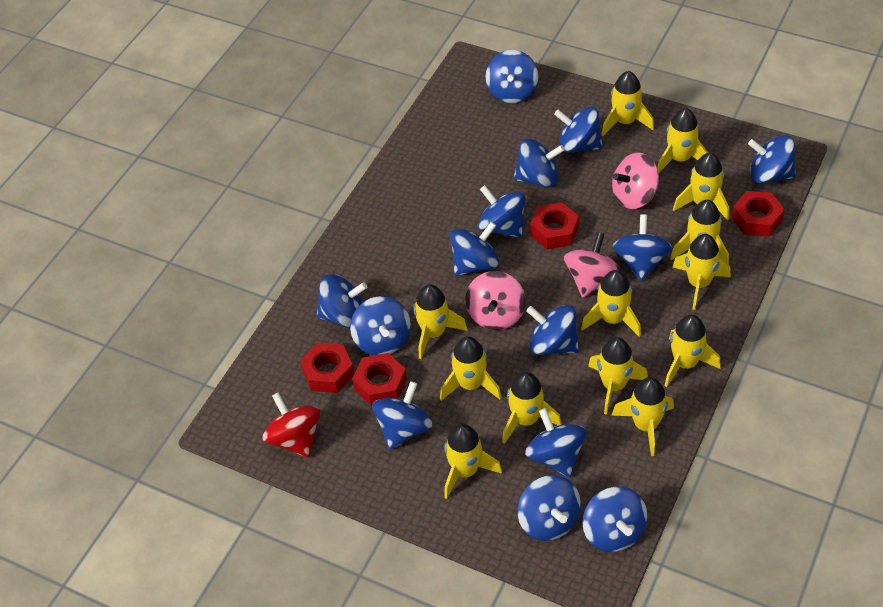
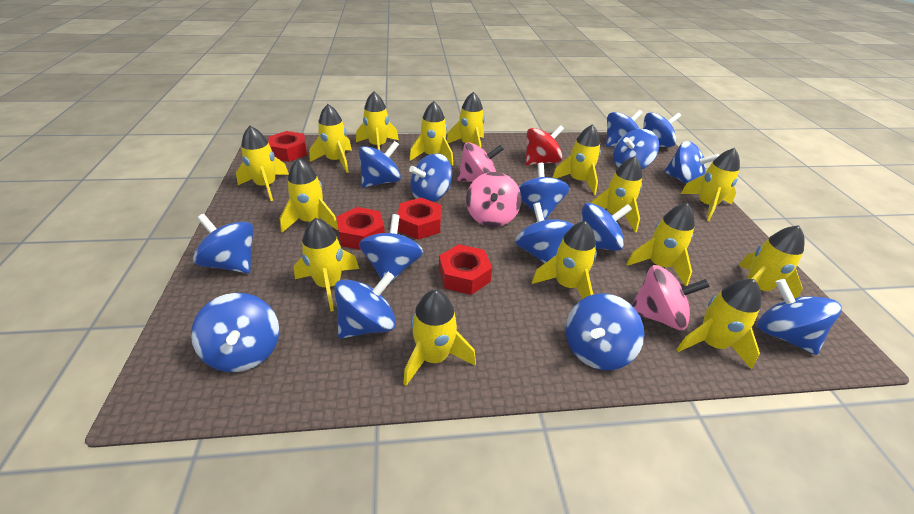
blue spinning top: [317,274,367,328] [350,296,411,355] [372,381,432,450] [450,222,499,276] [478,185,525,238] [486,50,538,103] [514,139,565,188] [518,475,581,541] [525,408,586,478] [526,305,579,355] [554,107,603,153] [582,487,647,552] [613,214,672,281] [748,135,796,184] = 14 -> [191,293,279,372] [193,214,254,274] [334,272,396,339] [359,141,401,188] [359,214,423,285] [409,153,452,202] [515,202,574,264] [519,163,569,220] [566,293,644,370] [580,203,632,251] [606,110,643,147] [613,129,659,169] [643,112,681,147] [664,141,719,184] [758,279,841,355] = 15
yellow rocket: [413,284,468,359] [440,336,502,401] [444,424,502,499] [502,372,562,444] [581,270,641,337] [588,337,648,415] [601,71,654,136] [611,377,674,456] [657,108,708,173] [665,315,721,387] [670,200,729,265] [672,234,731,310] [673,153,729,221] = 13 -> [236,126,289,201] [280,158,338,233] [294,218,359,312] [309,104,352,173] [356,92,399,150] [403,290,476,386] [409,101,453,166] [447,92,485,147] [532,221,597,299] [552,124,601,195] [591,156,642,233] [626,203,695,286] [676,279,761,370] [680,148,740,221] [738,225,805,298] = 15

